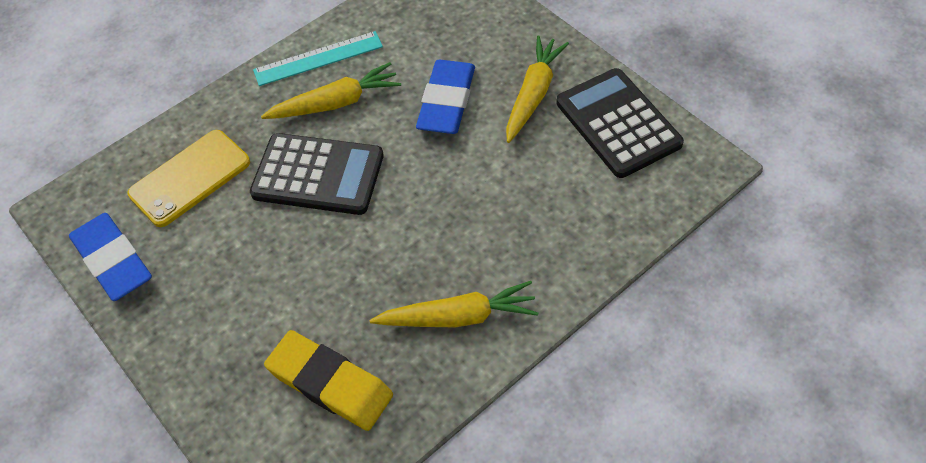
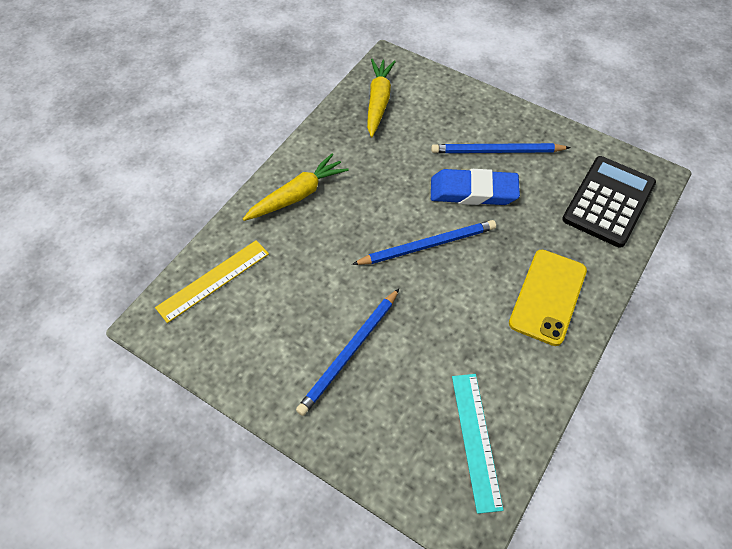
black calculator: [250,133,384,215] [556,68,684,178] = 2 -> [562,156,656,248] = 1
blue eraser: [69,213,152,301] [416,60,475,134] = 2 -> [431,169,520,205] = 1
blue pencil: none = 0 -> [296,289,399,416] [352,220,496,265] [431,143,571,153] = 3
yellow carrot: [261,62,401,119] [370,281,538,327] [506,36,569,143] = 3 -> [243,153,349,221] [367,59,396,137] = 2
yellow eraser: [264,330,393,431] = 1 -> none = 0
yellow ruler: none = 0 -> [155,240,269,323] = 1

